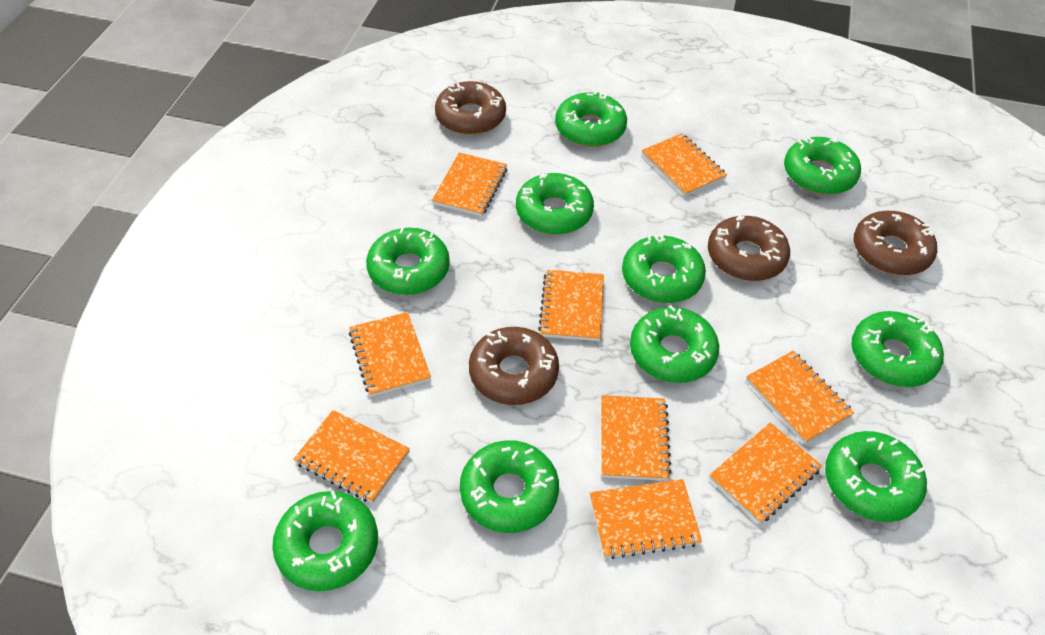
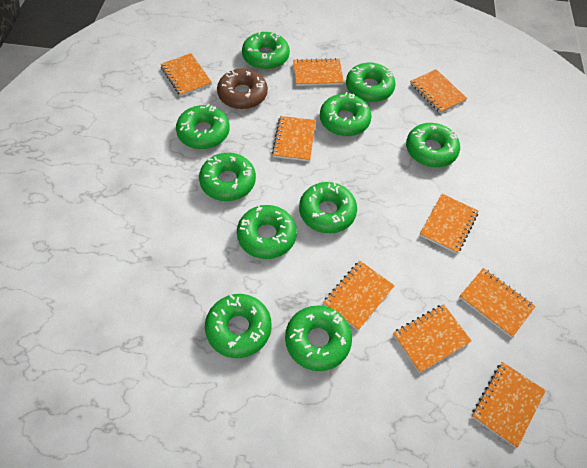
brown donut: [435,81,506,135] [469,327,559,405] [708,215,790,281] [853,211,937,275] = 4 -> [217,69,268,109] = 1

